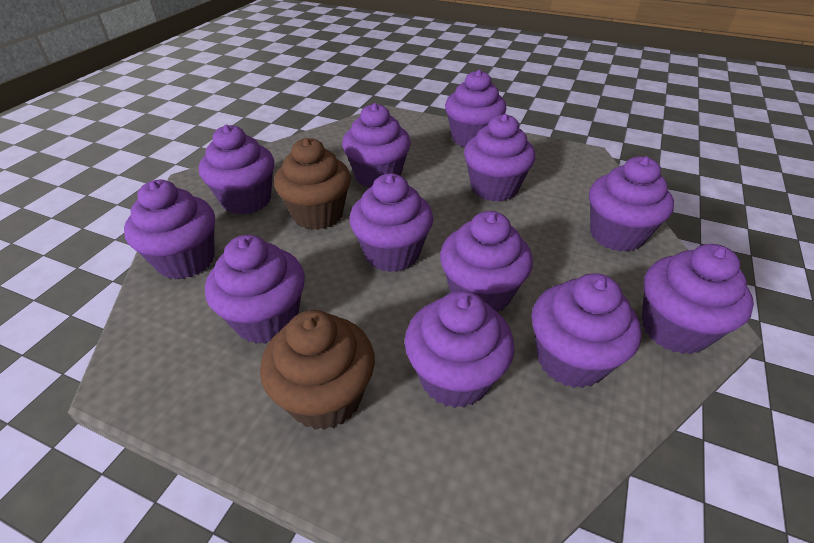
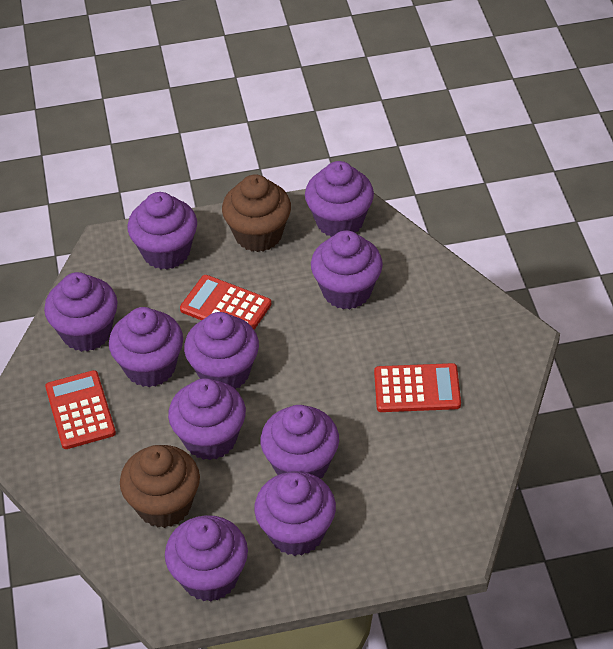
purple cupcake: [124,180,215,279] [199,125,274,214] [205,235,305,344] [342,103,411,188] [349,173,433,272] [404,291,514,408] [440,211,533,313] [445,70,506,147] [464,114,535,202] [531,273,641,388] [589,156,674,252] [642,244,754,354] = 12 -> [44,272,118,352] [109,307,183,387] [127,192,197,270] [165,515,248,602] [168,378,246,460] [184,312,259,389] [254,471,336,556] [261,405,339,478] [305,161,374,237] [311,230,383,310] = 10
red calculator: none = 0 -> [45,370,116,449] [180,275,272,330] [374,363,461,412] = 3

